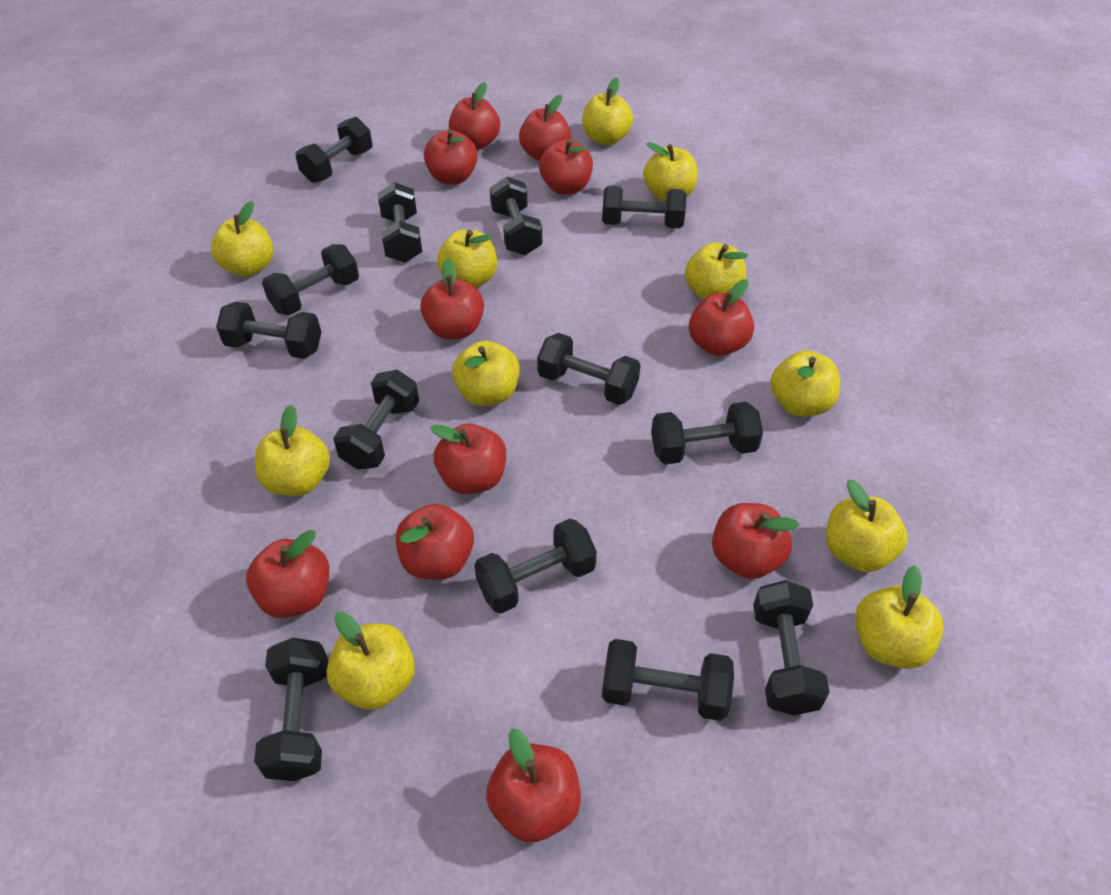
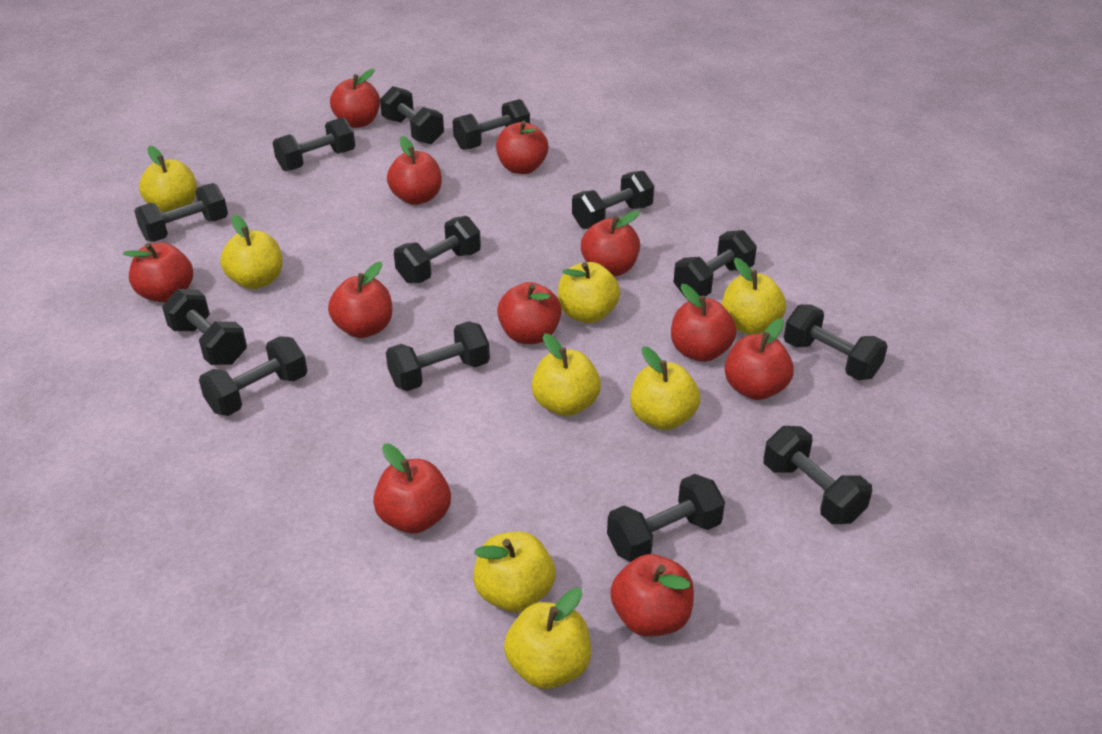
yellow apple: [211,201,273,277] [255,405,330,496] [327,612,415,710] [437,230,497,288] [452,340,520,406] [582,78,633,145] [643,142,698,202] [685,242,748,300] [770,350,840,417] [826,480,908,572] [855,565,944,669] = 11 -> [139,146,197,212] [220,215,282,289] [473,532,556,612] [504,588,591,689] [532,333,601,416] [558,262,620,323] [630,346,700,430] [722,258,786,335] = 8

